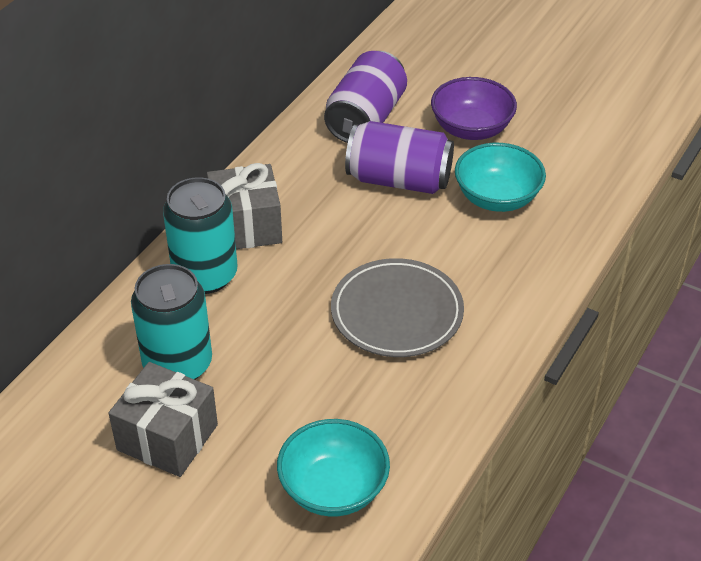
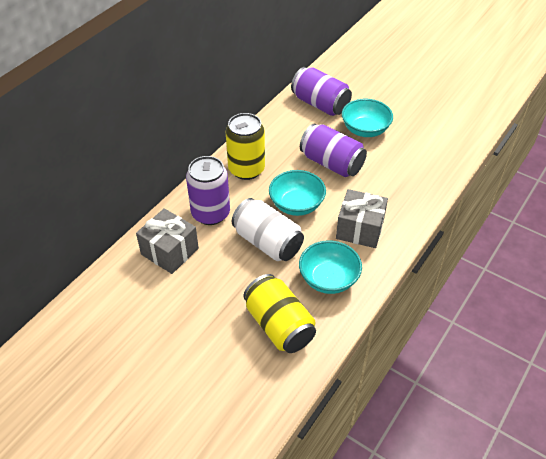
grey plate: [331,258,464,357] = 1 -> none = 0
purple bowl: [431,77,517,140] = 1 -> none = 0
purple can: [324,51,407,143] [345,121,454,194] = 2 -> [186,156,230,225] [291,67,352,116] [300,124,367,177] = 3
turquoise bowl: [277,419,390,517] [455,143,546,212] = 2 -> [269,170,326,216] [299,240,362,294] [342,99,393,137] = 3
turquoise can: [131,264,212,380] [163,177,237,294] = 2 -> none = 0
white can: none = 0 -> [232,198,304,261] = 1
yellow can: none = 0 -> [226,113,265,180] [243,274,316,353] = 2

